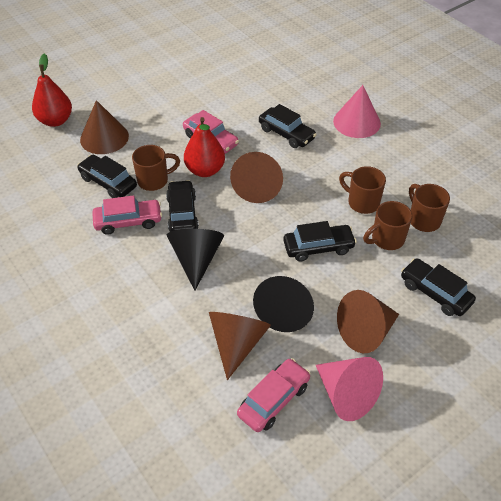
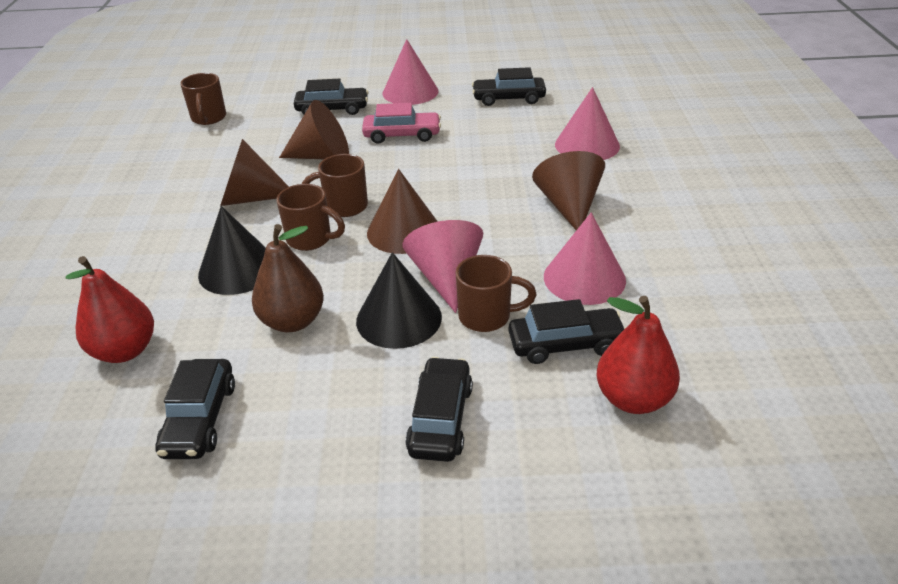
brown pear: none = 0 -> [252,224,324,332] = 1
pink car: [92,195,162,235] [183,110,239,154] [237,358,310,432] = 3 -> [362,103,441,144] = 1
pink cone: [316,357,383,421] [333,85,381,138] = 2 -> [382,39,439,105] [403,220,483,313] [544,212,626,305] [555,87,620,160] = 4

